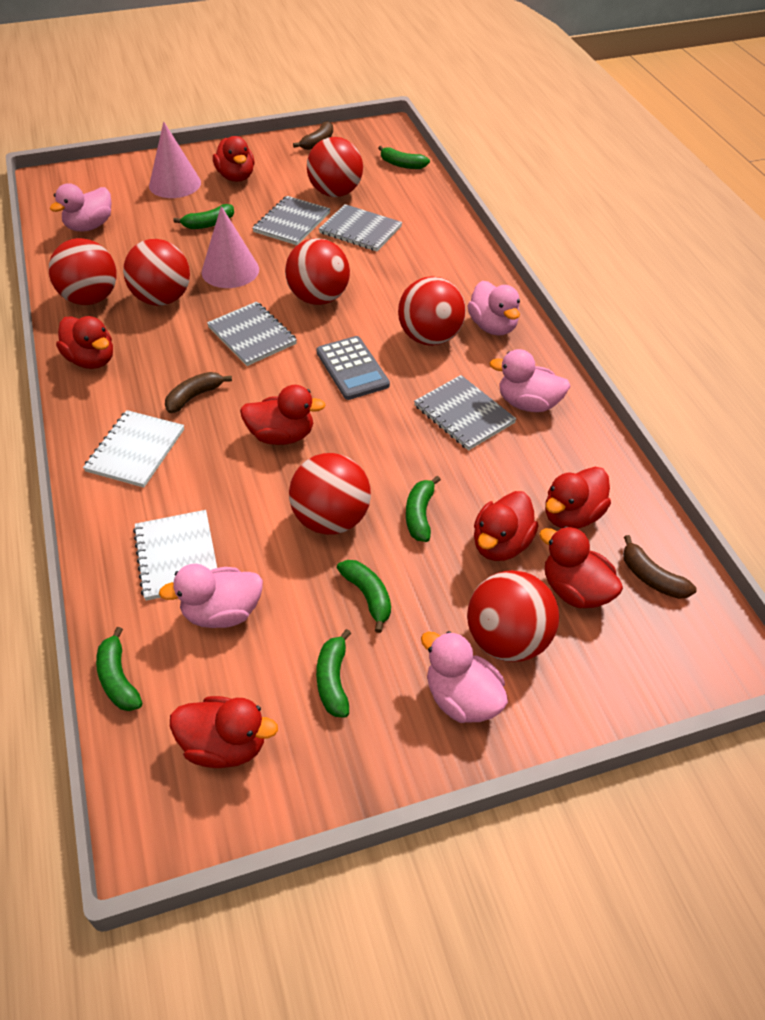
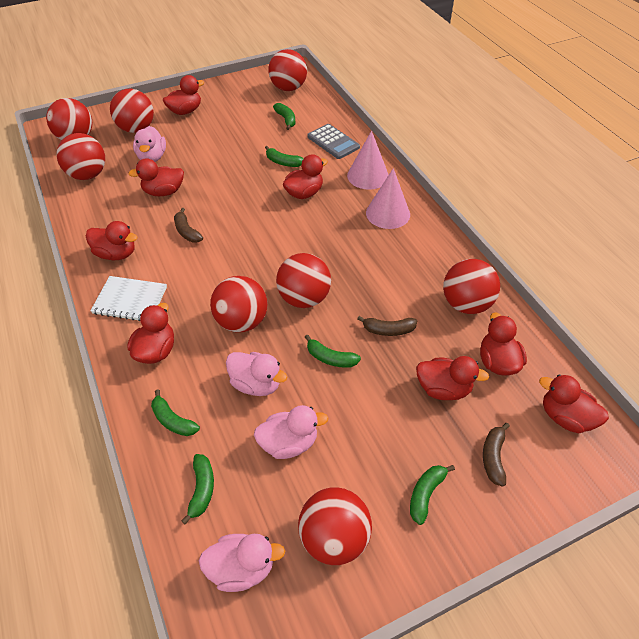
grey notebook: [207,302,297,366] [252,196,330,245] [319,204,402,251] [414,375,516,451] = 4 -> none = 0
pink duck: [50,183,111,231] [159,564,263,628] [421,631,508,723] [467,281,520,336] [490,349,570,412] = 5 -> [133,126,166,162] [199,534,285,592] [226,352,287,396] [254,405,328,459] = 4
red ball: [49,238,117,305] [123,239,190,306] [285,238,350,305] [289,453,371,535] [307,137,363,197] [398,276,466,346] [467,570,559,662] = 7 -> [46,98,92,140] [57,133,105,180] [110,89,154,133] [210,276,268,332] [269,49,307,91] [276,253,331,308] [298,487,372,565] [443,259,500,314] = 8
red duck: [56,316,113,369] [170,696,278,768] [213,136,254,182] [240,385,325,445] [474,491,538,561] [539,526,623,608] [545,467,611,529] = 7 -> [86,221,137,260] [127,303,174,364] [128,158,184,196] [163,75,204,115] [283,154,328,199] [416,356,489,400] [480,313,527,376] [539,374,609,433] = 8
white notebook: [83,410,184,488] [133,510,217,601] = 2 -> [90,276,167,321] = 1

